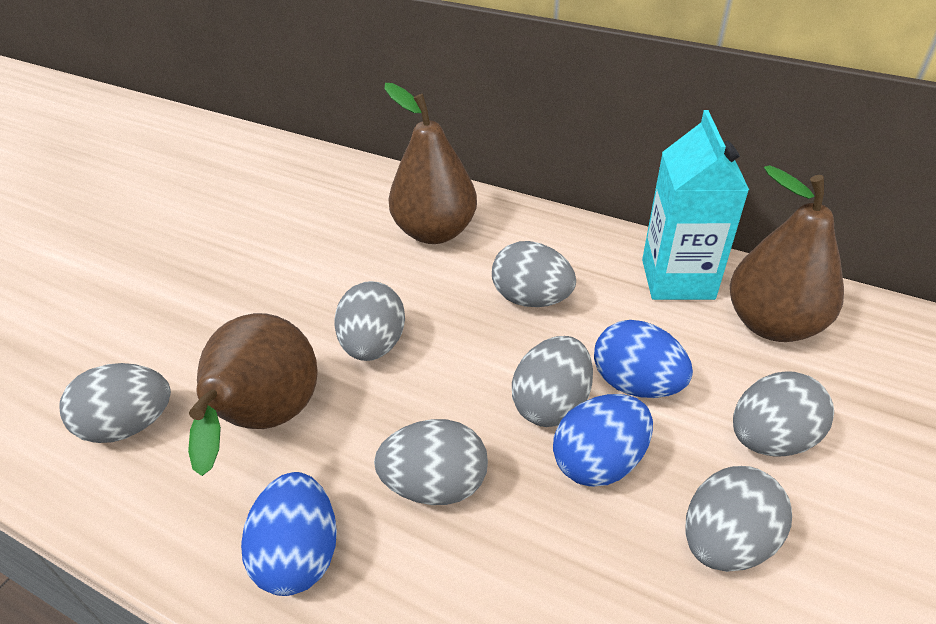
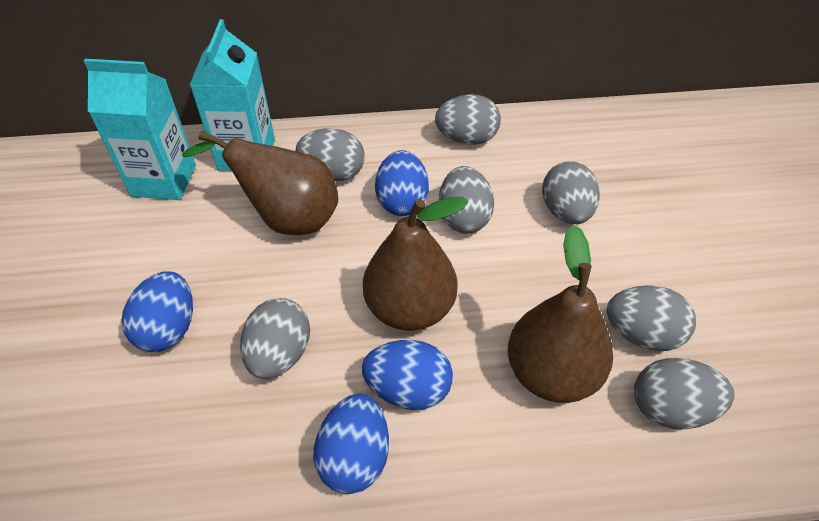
blue egg: [241,472,337,596] [553,394,653,487] [594,320,693,398] = 3 -> [121,271,193,352] [313,394,389,494] [362,340,453,410] [375,150,429,216] = 4
turquoise carton: [642,110,749,300] = 1 -> [84,59,196,200] [190,19,275,171] = 2

